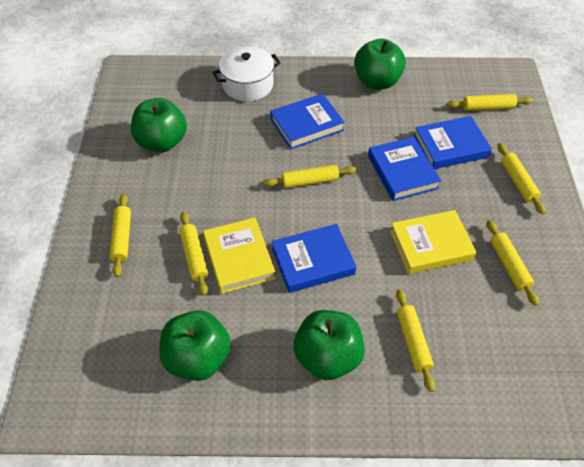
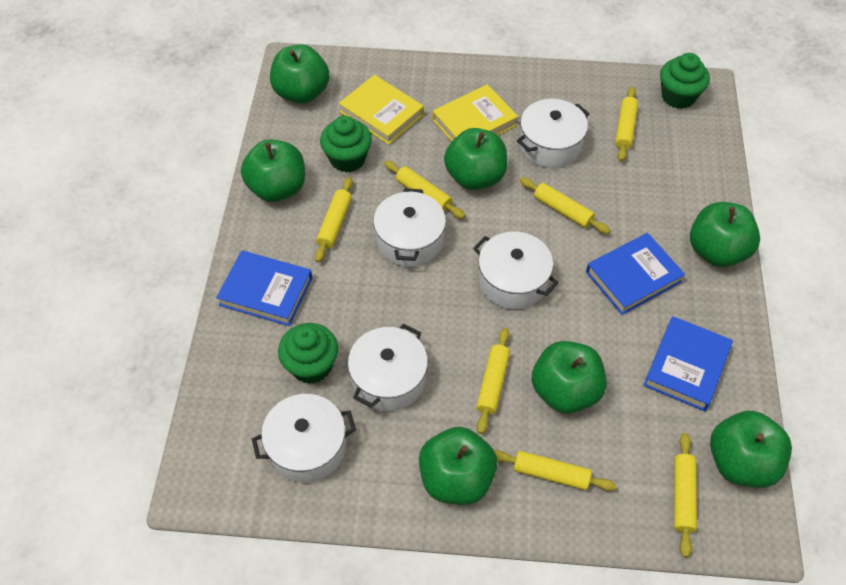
blue book: [270,93,345,149] [272,224,357,293] [368,137,441,201] [414,116,492,169] = 4 -> [216,251,312,326] [586,233,685,315] [643,316,733,411] = 3
green apple: [131,98,187,152] [159,310,231,381] [293,310,365,380] [354,38,406,90] = 4 -> [241,139,305,202] [270,44,330,104] [419,427,497,505] [444,128,507,190] [532,341,607,414] [690,202,760,267] [710,411,792,488] = 7
green cupcake: none = 0 -> [278,323,338,384] [320,116,372,172] [660,53,710,109] = 3
white pot: [212,46,281,101] = 1 -> [252,394,356,483] [348,324,428,411] [373,188,446,267] [473,232,559,309] [517,99,589,168] = 5

